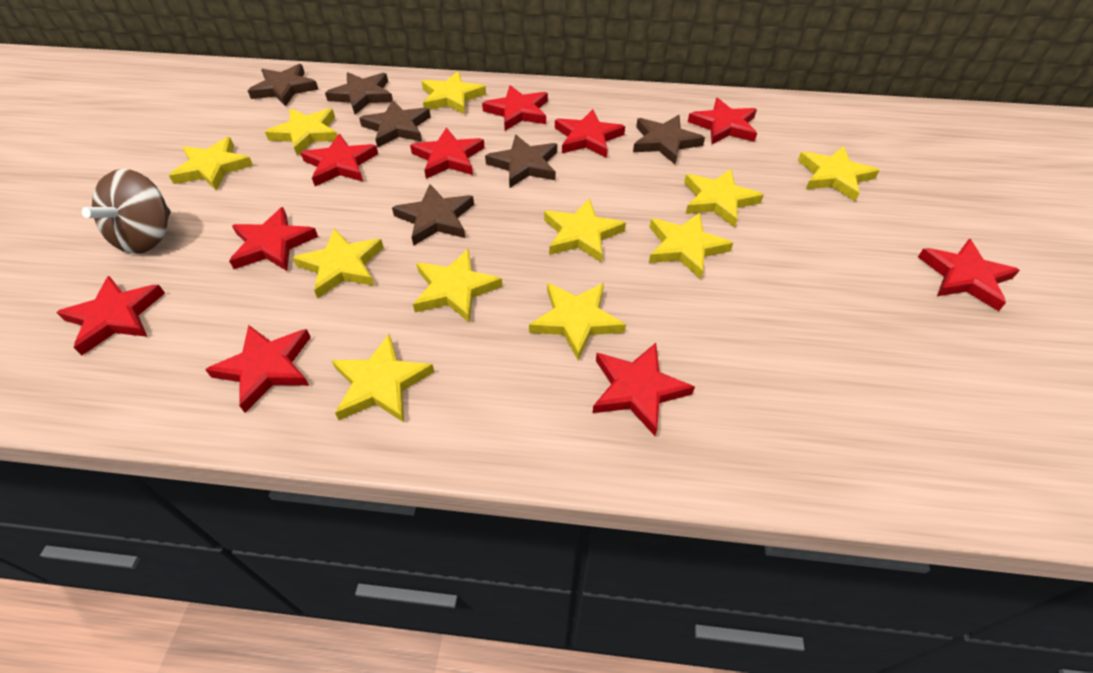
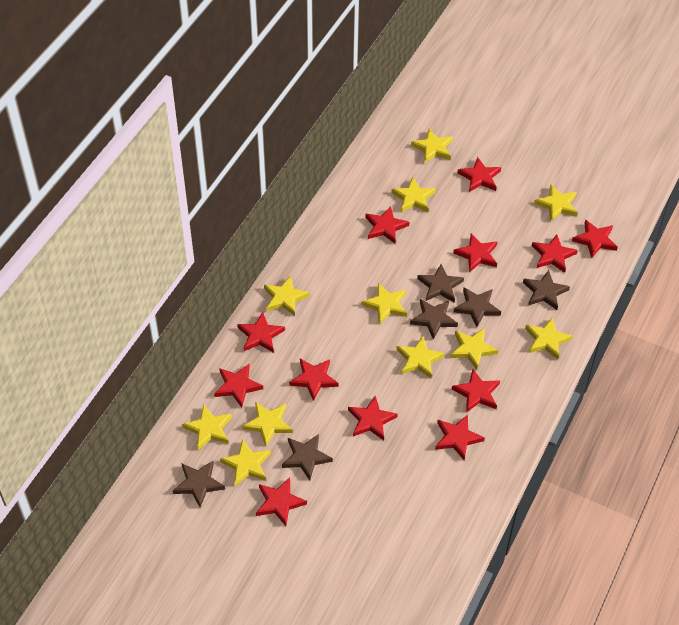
brown spinning top: [82,169,171,254] = 1 -> none = 0
red star: [56,276,165,356] [205,325,311,413] [229,207,318,271] [301,134,378,186] [410,127,485,179] [482,85,548,131] [555,109,625,158] [593,343,695,436] [688,98,757,144] [918,239,1020,311] = 10 -> [214,364,263,408] [237,312,285,353] [256,478,307,526] [289,359,339,401] [348,396,398,441] [365,206,409,243] [435,415,485,460] [451,369,500,413] [453,234,498,272] [458,157,501,192] [532,234,578,273] [572,220,618,258] = 12

